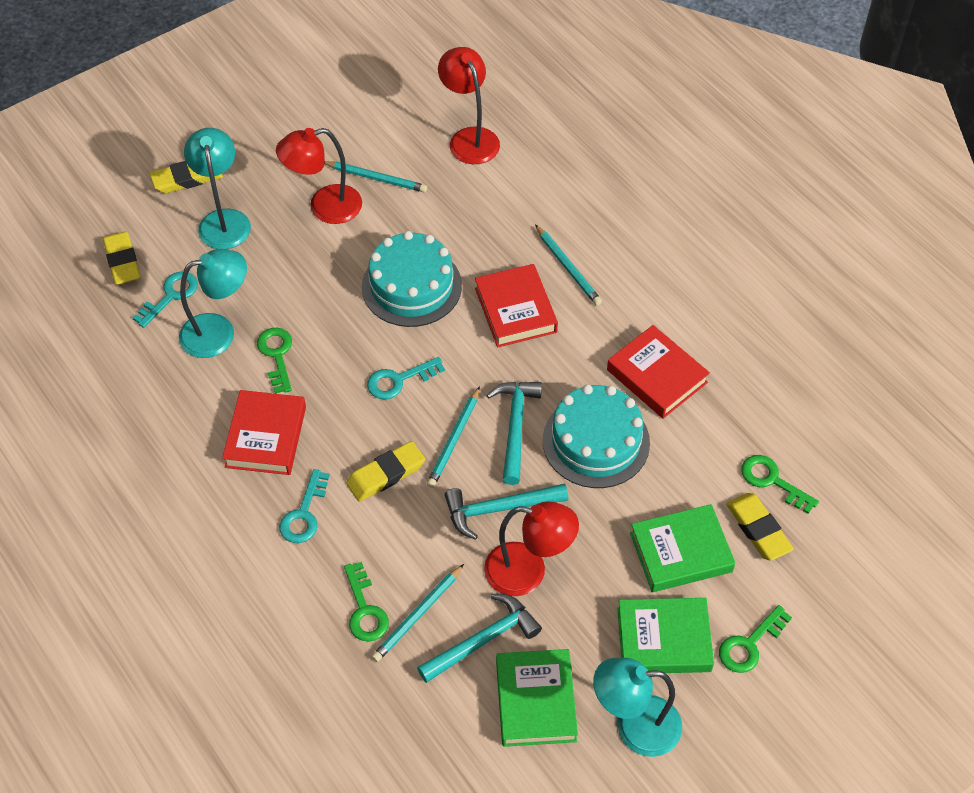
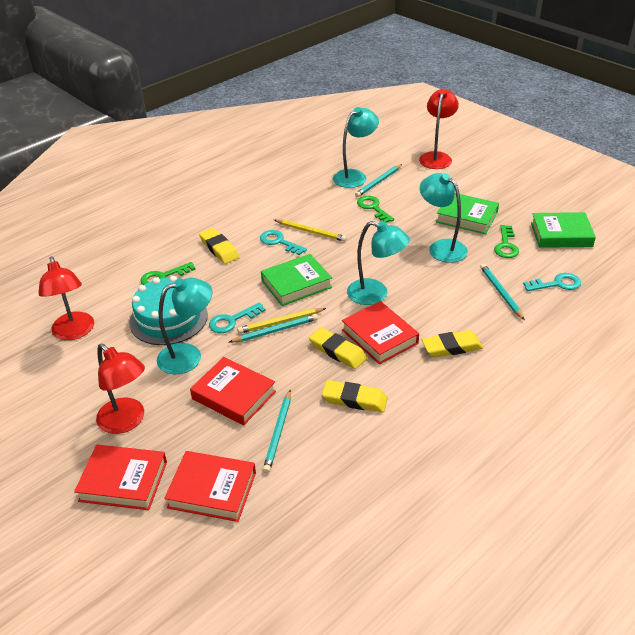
green key: [257,327,292,394] [344,562,389,642] [719,605,792,673] [741,455,819,514] = 4 -> [141,262,195,285] [357,196,394,223] [494,225,519,258] = 3
red book: [222,390,306,475] [475,264,558,348] [607,325,710,419] = 3 -> [74,445,167,510] [164,451,256,522] [190,357,276,425] [342,301,419,364] = 4
turquoise cake: [362,231,462,327] [543,384,650,488] = 2 -> [129,276,208,345] = 1
turquoise hammer: [417,594,542,683] [445,484,568,540] [486,382,542,485] = 3 -> none = 0
turquoise lamp: [179,249,247,358] [184,128,251,249] [593,658,682,757] = 3 -> [157,278,212,374] [333,107,379,188] [347,221,410,305] [420,173,468,263] = 4
yellow pencil: none = 0 -> [237,308,326,334] [274,219,347,242] = 2

